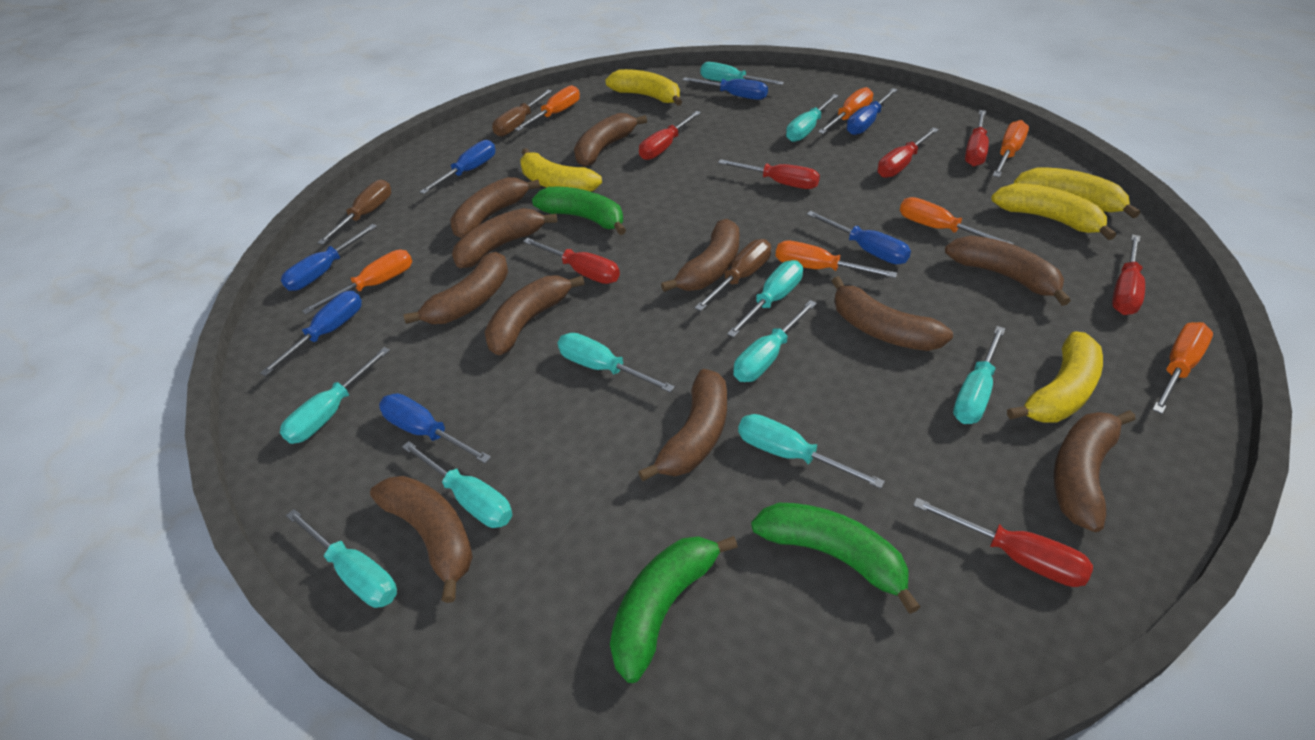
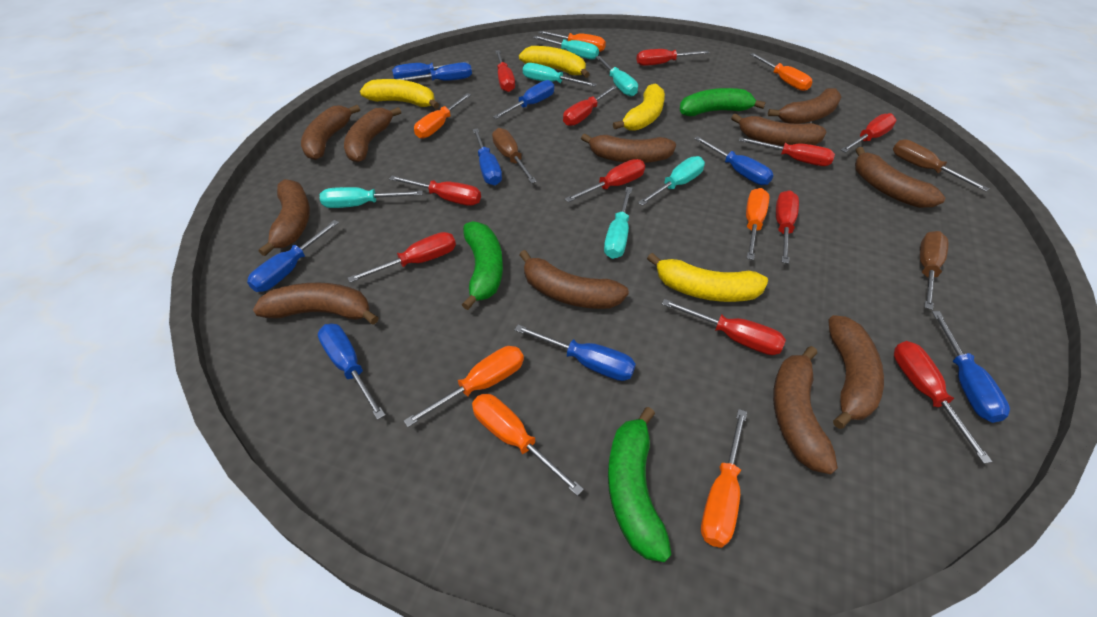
blue screwdriver: [260,291,362,376] [281,224,377,291] [379,393,491,463] [420,140,495,194] [683,77,768,100] [807,211,911,264] [847,88,898,135] = 7 -> [247,220,339,292] [318,324,385,420] [392,61,469,79] [399,62,472,81] [473,128,502,186] [493,80,554,119] [514,325,636,381] [694,136,774,185] [932,311,1010,423] = 9
red screwdriver: [523,238,620,284] [639,111,701,160] [718,159,820,189] [877,127,939,178] [913,498,1093,587] [965,110,989,167] [1112,234,1145,315] = 7 -> [347,232,456,283] [389,176,481,206] [495,50,515,92] [563,86,617,126] [565,159,645,202] [636,49,709,66] [662,299,786,355] [739,137,835,166] [776,190,799,264] [841,113,896,153] [894,341,992,464] = 11
turquoise screwdriver: [280,347,390,444] [286,509,397,608] [402,441,512,528] [558,333,675,393] [700,62,784,85] [727,260,803,337] [734,300,817,382] [738,414,885,488] [786,94,839,142] [953,326,1006,424] = 10 -> [320,187,423,208] [523,63,597,87] [533,36,599,60] [596,56,638,97] [604,187,632,259] [638,156,705,206] = 6
yellow banana: [520,148,602,192] [605,69,682,106] [991,183,1116,240] [1007,331,1103,422] [1014,168,1140,218] = 5 -> [360,79,439,109] [519,46,590,78] [613,84,665,131] [647,253,768,302] = 4

